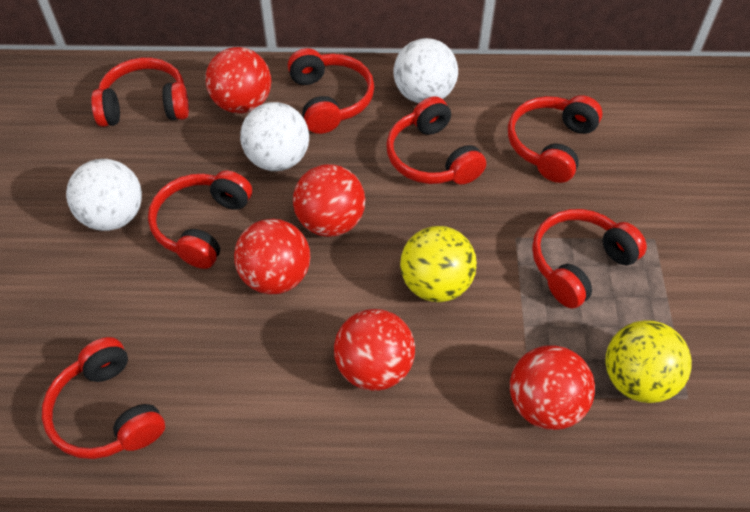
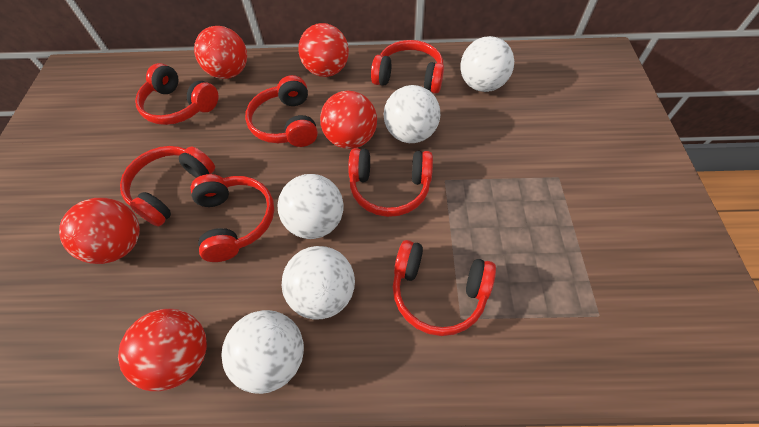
white ball: [66,159,142,231] [240,102,309,171] [394,38,458,104] = 3 -> [221,310,304,394] [278,174,344,239] [282,246,355,319] [384,85,440,143] [461,36,514,92] = 5
yellow ball: [400,226,477,302] [605,320,692,403] = 2 -> none = 0

